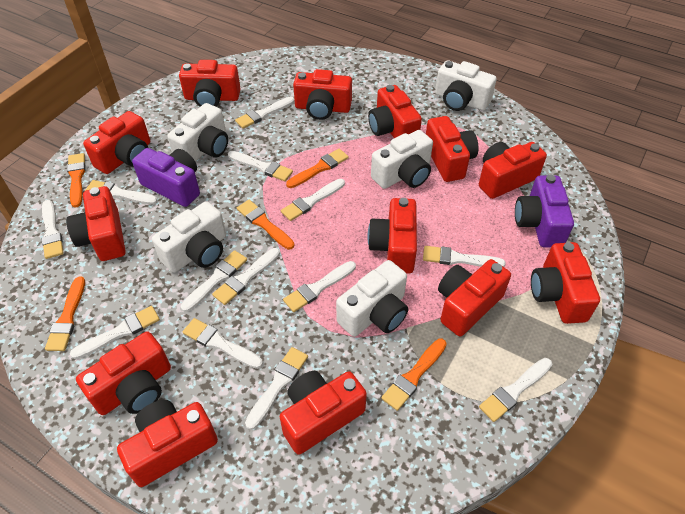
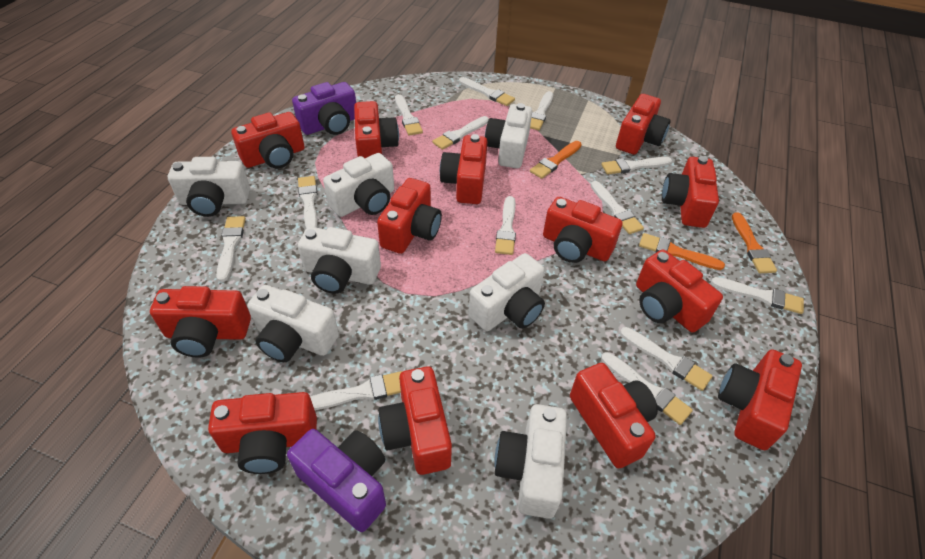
orange brush: [45,276,85,351] [67,153,86,207] [237,200,294,249] [286,149,349,188] [381,339,446,411] = 5 -> [530,141,582,179] [639,233,725,270] [732,212,777,273] = 3
white camera: [152,201,226,272] [167,103,228,162] [336,260,408,337] [371,130,433,189] [435,60,497,111] = 5 -> [168,157,250,217] [247,285,339,362] [298,227,381,294] [323,153,394,217] [469,253,545,331] [485,103,532,168] [494,404,567,519] = 7

